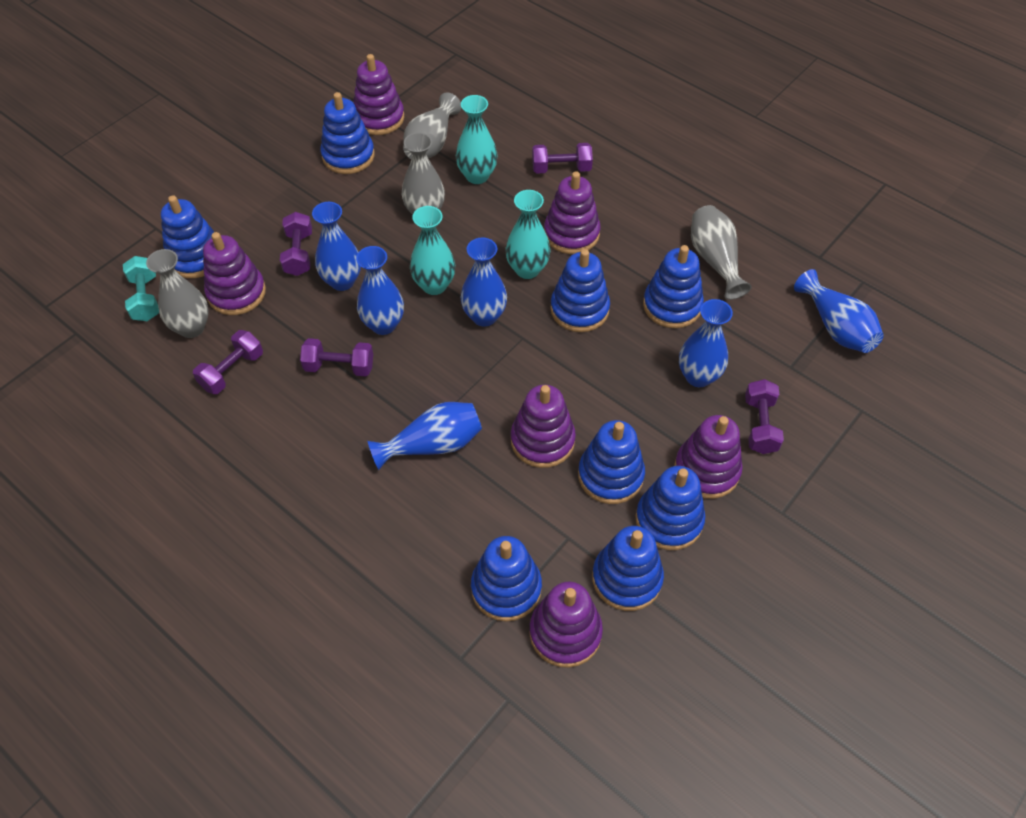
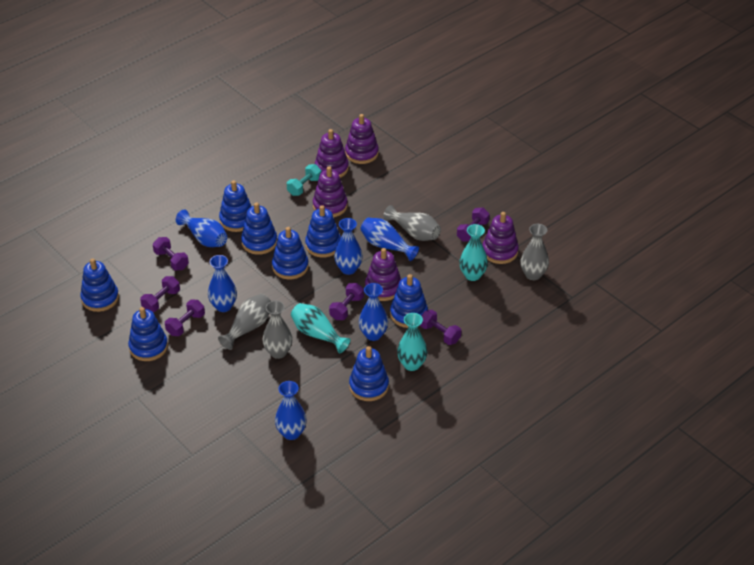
purple dumbbell: [193,330,263,394] [280,212,312,276] [300,338,373,376] [532,143,593,174] [745,379,784,454] = 5 -> [140,276,180,312] [153,237,189,271] [165,300,205,336] [329,283,364,320] [420,310,461,345] [457,208,490,242] = 6
purple stacking toy: [203,232,266,315] [353,54,404,135] [511,385,576,468] [529,582,603,668] [544,171,600,254] [674,415,743,499] = 6 -> [313,166,348,217] [315,129,349,178] [345,114,379,164] [365,248,401,301] [483,212,519,264] = 5

